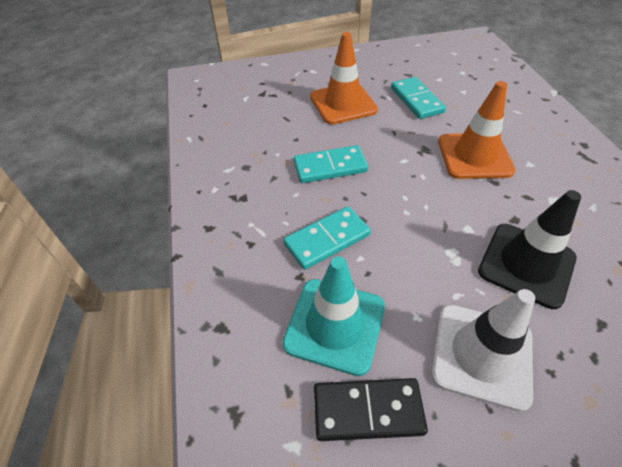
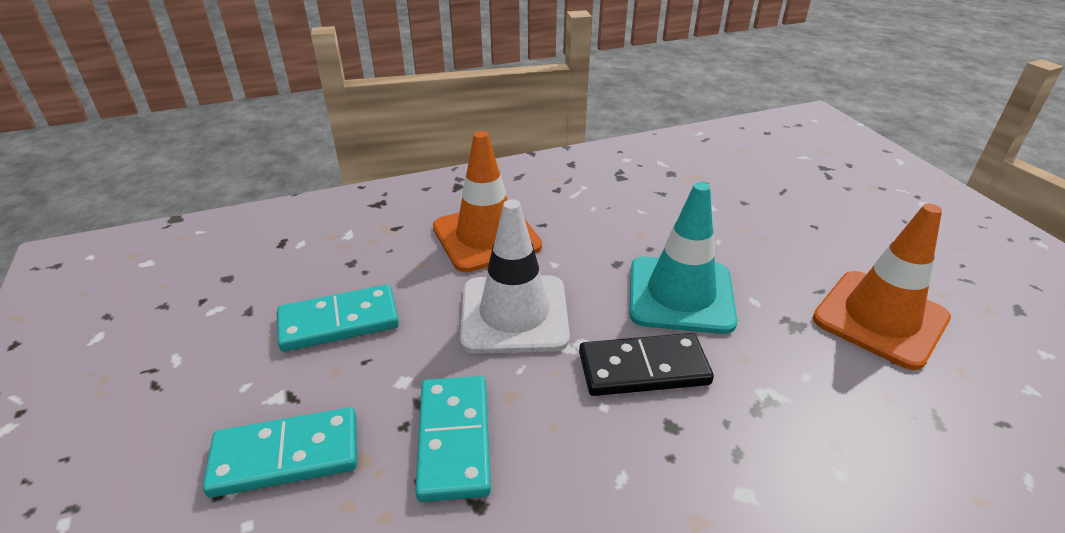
black traffic cone: [478,190,581,309] = 1 -> none = 0

